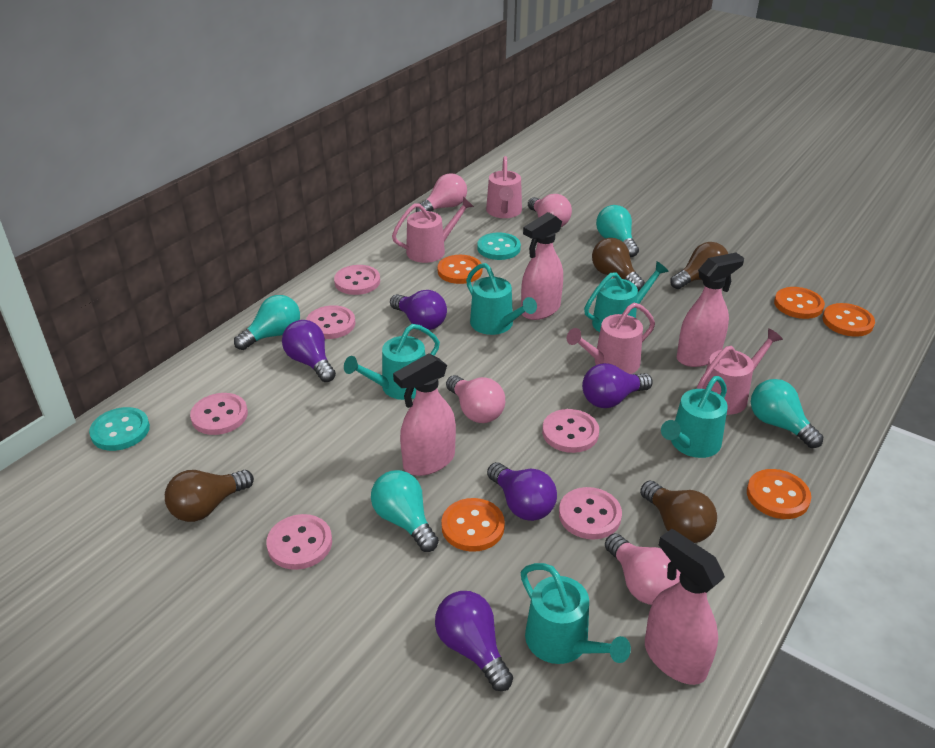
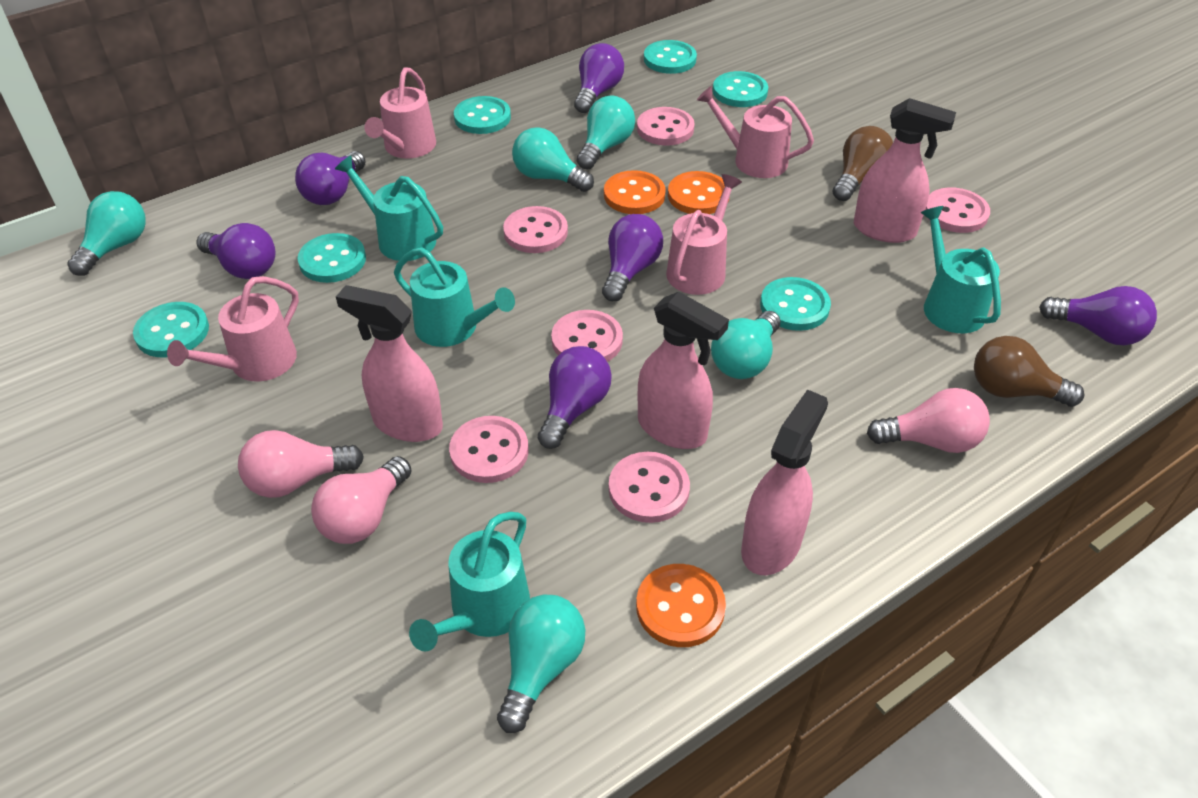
brown light bulb: [165,470,254,522] [592,238,645,291] [640,480,717,543] [670,242,728,289] = 4 -> [832,126,893,201] [974,336,1084,407] = 2
orange button: [437,255,482,284] [441,498,505,552] [747,469,811,519] [774,287,825,319] [823,303,875,337] = 5 -> [604,170,666,214] [636,564,726,647] [668,171,729,214] = 3
pink light bulb: [416,173,467,212] [446,375,505,423] [528,194,572,227] [605,533,681,605] = 4 -> [238,430,364,498] [311,456,412,544] [867,388,990,453] = 3
purple light bulb: [282,320,336,382] [390,290,447,330] [435,591,513,691] [487,462,557,521] [582,363,653,408] = 5 -> [197,223,275,279] [295,151,366,205] [538,346,611,449] [574,43,624,113] [602,214,663,301] [1039,286,1157,345] = 6
turquoise button: [89,407,150,451] [477,233,521,260] = 2 -> [133,302,209,357] [298,233,366,283] [454,96,511,134] [644,40,697,74] [713,71,768,107] [760,277,831,331] = 6
turquoise light bulb: [234,295,300,350] [371,470,439,552] [596,205,639,257] [751,379,823,448] = 4 -> [67,191,146,276] [497,595,585,733] [512,127,594,192] [577,96,635,169] [711,311,781,379] = 5
turquoise watering can: [344,324,440,400] [466,263,537,335] [521,563,631,664] [584,261,669,332] [661,376,728,458] = 5 -> [335,156,443,261] [394,248,515,347] [409,512,530,651] [920,206,1001,333] = 4

